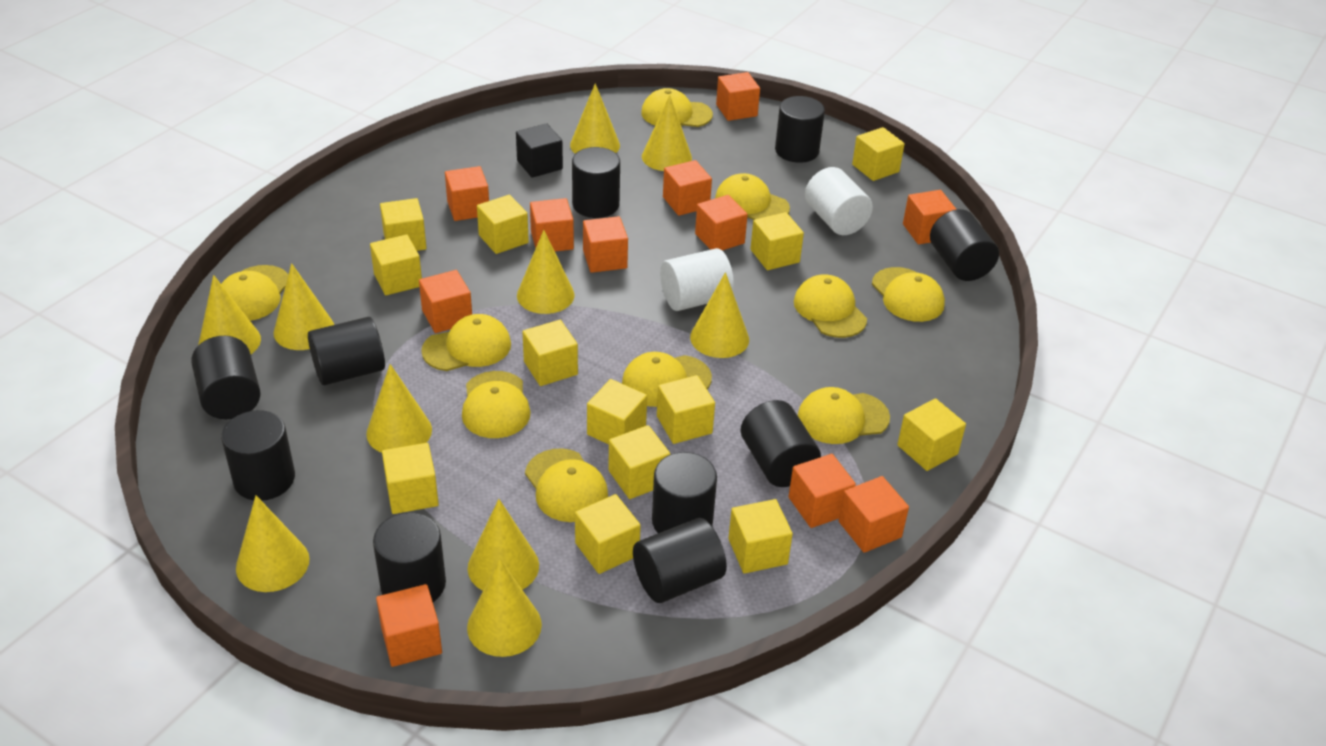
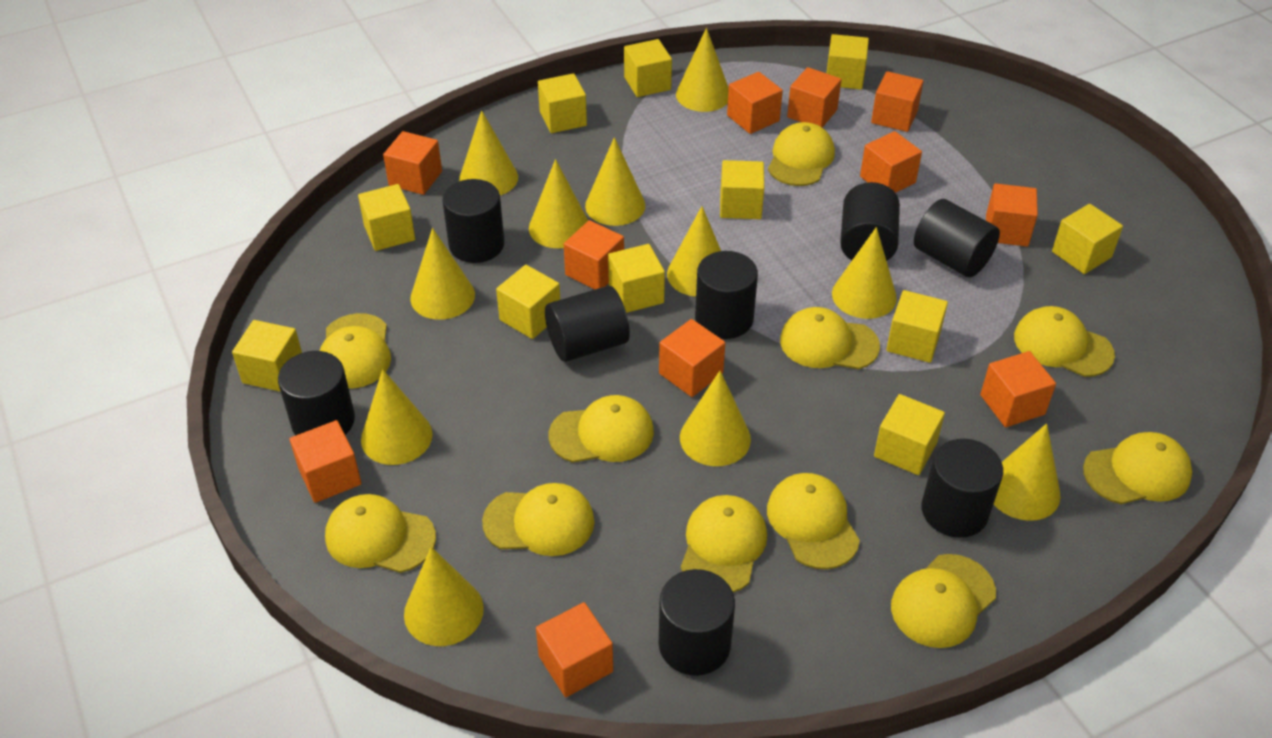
black cube: [516,123,563,178] = 1 -> none = 0
black cylinder: [191,336,261,419] [221,410,295,501] [308,317,385,385] [373,513,446,602] [572,147,620,218] [633,518,727,603] [652,452,717,533] [741,400,821,487] [775,96,825,163] [930,209,999,281] = 10 -> [278,351,355,435] [442,179,504,263] [545,286,630,362] [659,569,735,676] [695,251,758,339] [840,182,900,261] [914,199,1000,277] [922,439,1003,538] = 8
white cylinder: [660,248,734,311] [805,167,873,235] = 2 -> none = 0
yellow cap: [221,265,288,321] [421,314,511,371] [462,371,531,438] [525,449,608,522] [622,352,712,407] [641,88,713,127] [715,173,790,220] [794,274,867,338] [798,387,890,444] [872,267,945,322] = 10 -> [320,313,391,389] [325,494,436,573] [482,483,594,556] [549,395,654,463] [681,495,767,593] [767,473,860,569] [768,122,835,186] [780,307,880,369] [891,554,996,648] [1014,306,1115,377] [1083,432,1192,504] = 11
yellow cone: [198,275,261,355] [236,495,310,592] [274,263,334,350] [366,364,432,453] [467,558,542,657] [468,499,539,591] [517,230,575,314] [570,83,620,154] [642,95,692,171] [690,272,749,358] = 10 -> [361,369,433,465] [404,547,484,646] [410,228,475,320] [459,110,518,195] [529,159,588,248] [585,137,645,226] [667,206,721,297] [676,28,729,112] [680,371,751,466] [832,227,897,319] [994,423,1061,521] = 11
yellow cube: [370,234,422,295] [380,198,427,251] [382,443,439,514] [477,195,529,254] [523,320,578,386] [575,494,641,574] [587,379,647,444] [608,425,670,499] [657,375,715,444] [728,499,793,574] [751,212,804,270] [852,127,905,181] [897,398,966,471] = 13 -> [232,320,302,392] [358,184,415,251] [496,265,560,339] [538,73,587,133] [608,244,665,313] [624,39,672,97] [720,160,764,219] [826,34,869,90] [874,394,945,475] [886,290,948,363] [1052,204,1123,274] = 11

